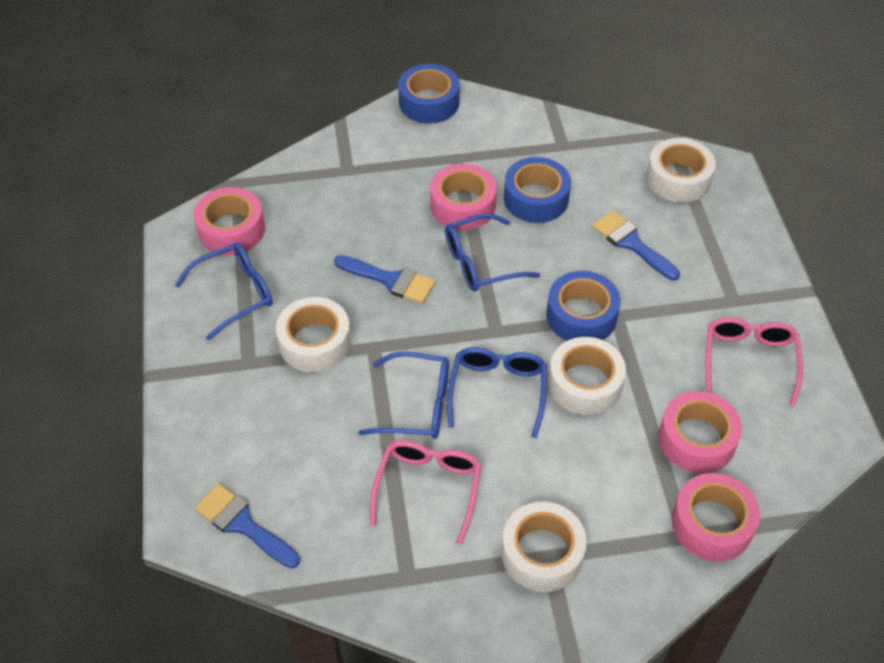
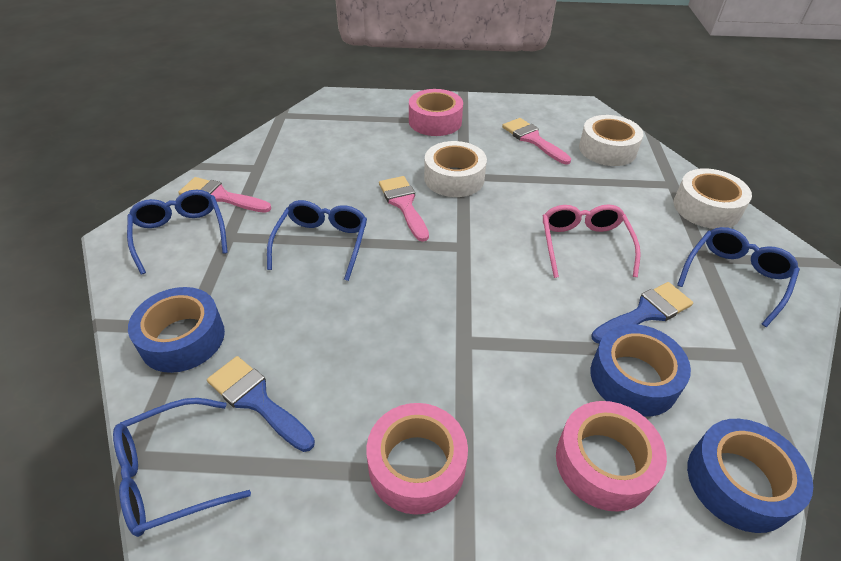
blue brush: [195,484,300,568] [334,255,435,304] [592,210,680,280] = 3 -> [207,356,315,452] [591,282,693,344] = 2
pink brush: none = 0 -> [178,177,271,213] [379,176,429,242] [502,118,571,165] = 3
pink glasses: [370,440,481,544] [706,317,803,406] = 2 -> [543,204,641,278] = 1
pink tape: [194,187,265,255] [430,164,497,230] [659,391,742,473] [672,473,760,561] = 4 -> [367,403,468,515] [409,89,463,136] [556,401,667,511] = 3
white tape: [276,297,351,372] [501,501,587,592] [548,337,626,415] [646,138,716,203] = 4 -> [424,141,487,197] [579,115,644,166] [674,168,752,229] = 3

